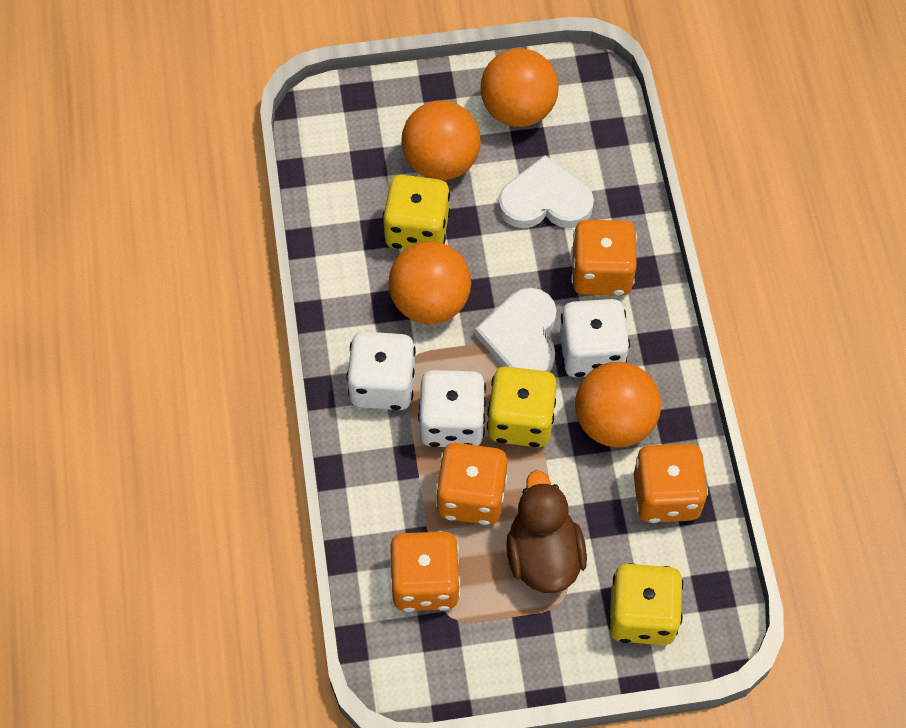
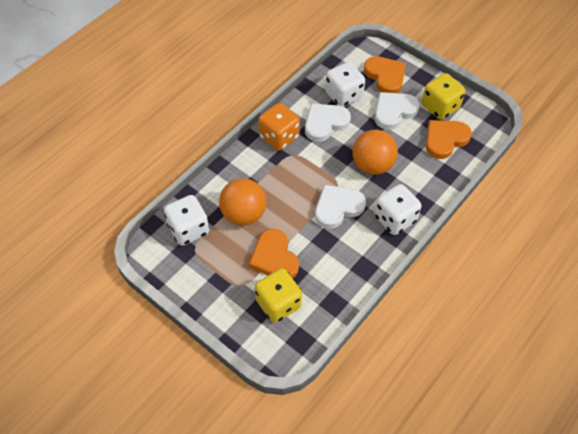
brown duck: [506,470,587,593] = 1 -> none = 0
orange ball: [388,241,471,324] [402,101,481,180] [480,48,559,127] [575,362,661,448] = 4 -> [219,178,266,225] [352,130,398,175] = 2
orange dice: [390,531,460,612] [436,443,507,525] [571,220,637,296] [634,443,708,523] = 4 -> [258,103,300,151] = 1
orange heart: none = 0 -> [249,229,299,278] [364,56,406,93] [426,120,472,159] = 3
white heart: [475,288,557,372] [498,155,594,228] = 2 -> [305,104,351,142] [315,185,366,229] [375,92,420,130] = 3
yellow dice: [382,175,450,250] [487,367,557,447] [608,563,683,645] = 3 -> [255,268,302,323] [422,73,465,120] = 2

